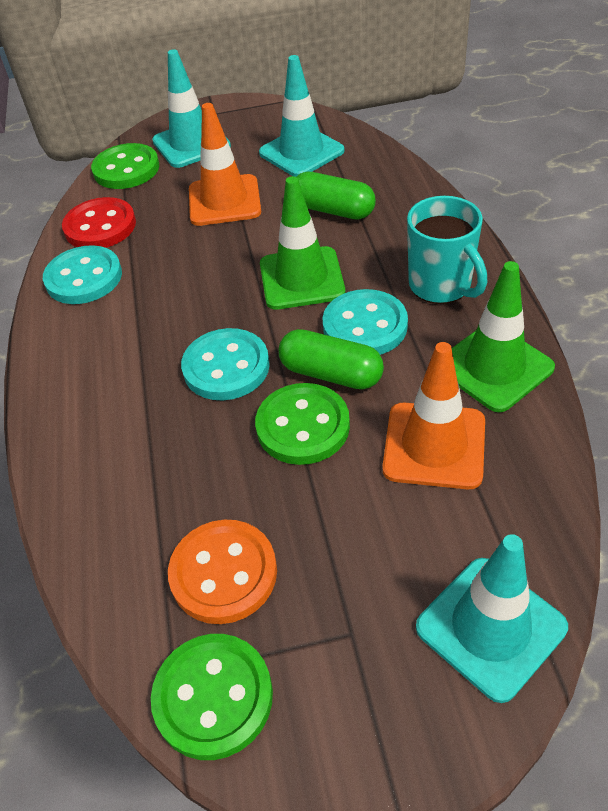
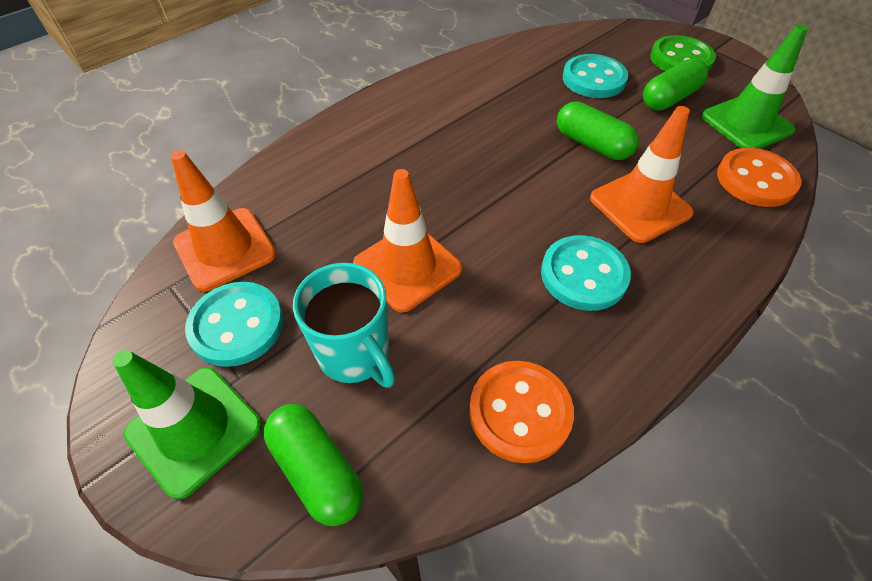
green button: [91,143,159,189] [151,634,273,760] [255,383,350,465] = 3 -> [650,35,716,71] = 1
green capsule: [279,329,384,389] [297,172,376,220] = 2 -> [264,404,363,526] [557,102,639,160] [643,58,708,111] = 3
orange button: [168,520,277,624] = 1 -> [469,361,574,463] [717,148,801,207] = 2
orange traffic cone: [189,103,261,226] [382,342,485,489] = 2 -> [171,150,276,292] [353,169,462,312] [590,106,694,243] = 3
red button: [62,197,136,248] = 1 -> none = 0
turquoise traffic cone: [152,49,231,168] [259,55,345,177] [416,534,568,703] = 3 -> none = 0

